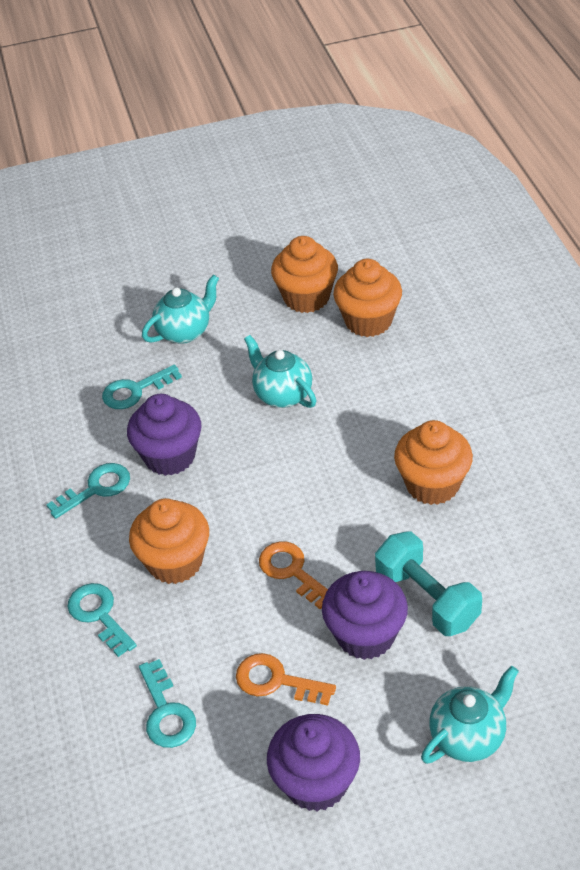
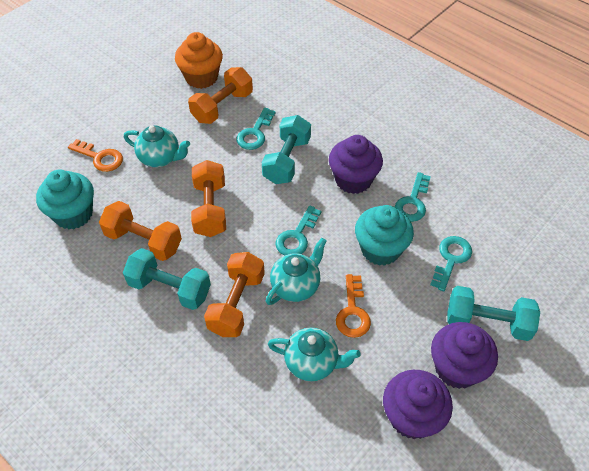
orange cupcake: [129,498,209,584] [271,236,338,313] [333,259,402,337] [394,420,473,505] = 4 -> [175,32,223,89] = 1
orange dumbbell: none = 0 -> [99,201,182,261] [188,67,253,124] [191,160,226,237] [204,252,265,337] = 4
turquoise cupcake: none = 0 -> [36,170,94,229] [355,205,414,266] = 2
turquoise dumbbell: [375,531,482,636] = 1 -> [123,248,211,310] [262,115,311,184] [447,286,540,341] = 3

